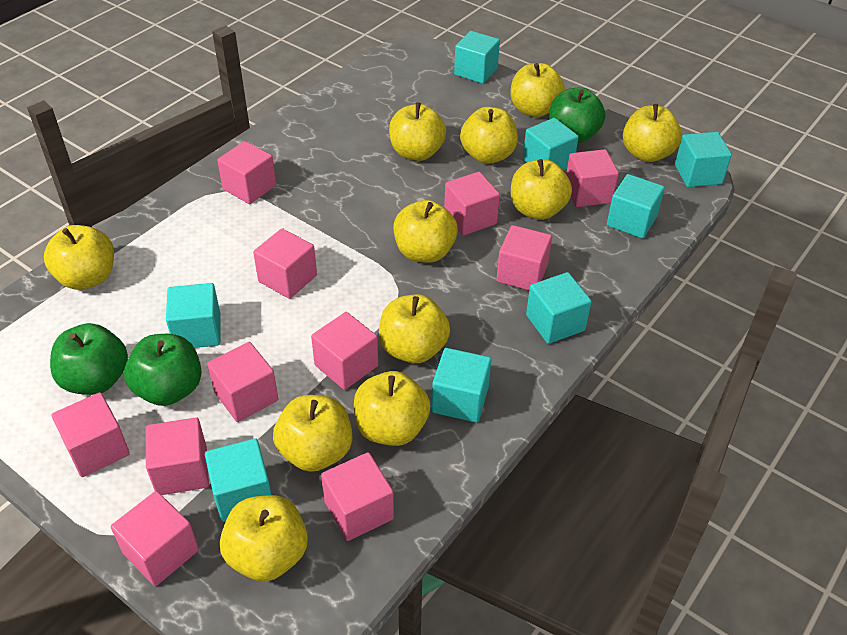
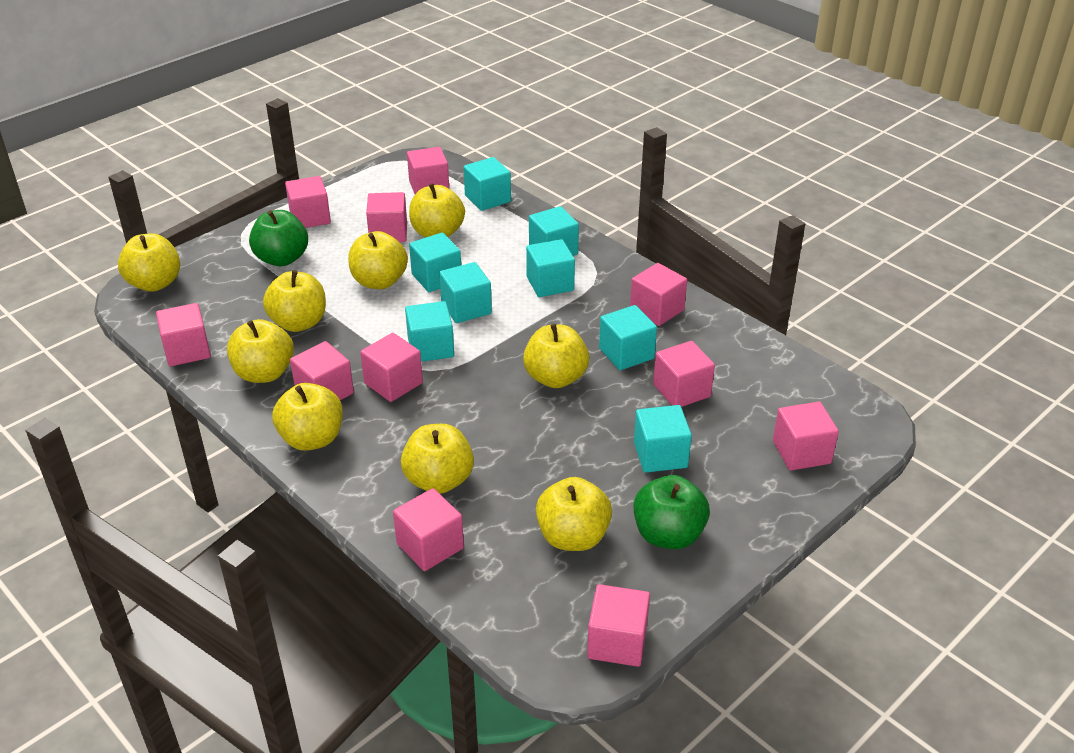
green apple: [50,323,128,395] [124,334,202,406] [549,87,605,143] = 3 -> [249,210,308,266] [634,475,710,549] = 2
yellow apple: [44,225,114,290] [220,495,308,582] [273,395,352,472] [354,371,430,446] [379,294,450,363] [389,102,446,161] [393,200,458,263] [460,107,518,164] [511,63,565,117] [511,159,572,220] [623,104,682,162] = 11 -> [118,233,180,292] [227,319,294,383] [263,270,326,332] [272,383,343,451] [348,231,408,289] [401,424,474,494] [409,183,465,238] [523,324,589,388] [536,477,612,551] = 9

